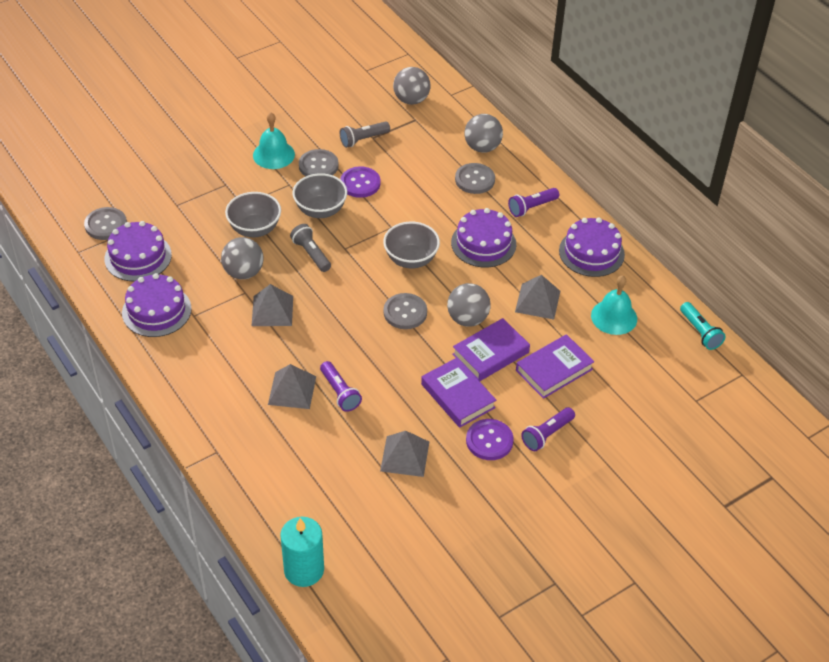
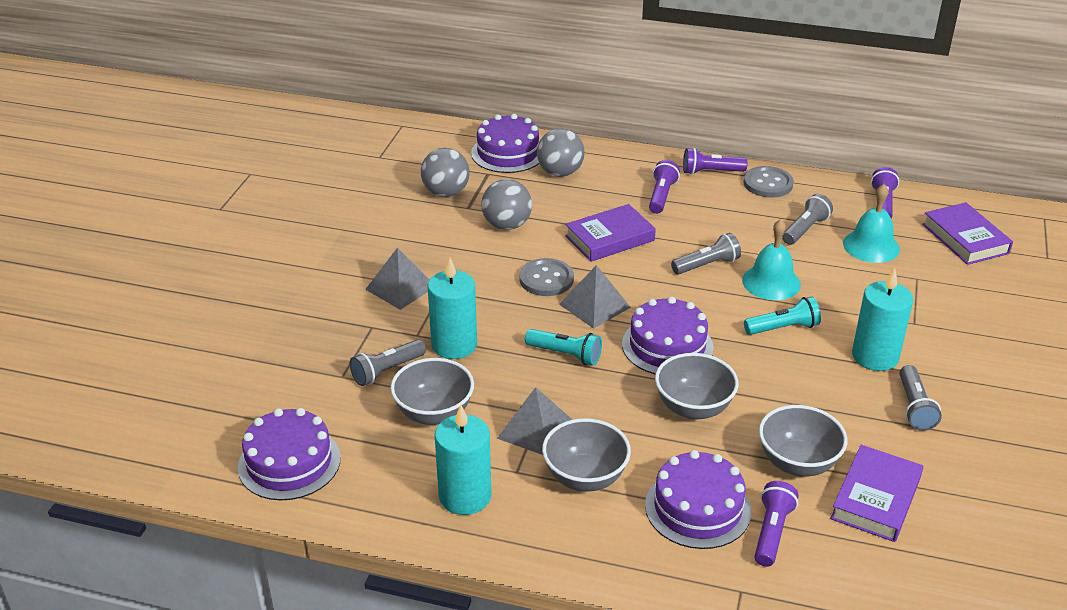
grey ball: [221,237,264,279] [393,67,431,105] [447,283,491,327] [464,114,503,153] = 4 -> [421,148,470,197] [481,179,532,230] [537,128,585,177] = 3
grey bowl: [225,192,281,238] [292,173,347,218] [383,222,440,268] = 3 -> [390,358,474,425] [542,418,631,492] [655,353,739,419] [759,405,847,477] = 4
grey button: [84,207,127,240] [299,149,339,176] [383,293,427,329] [455,163,495,194] = 4 -> [519,258,574,296] [743,166,794,198] = 2
grey flashlight: [290,224,331,272] [340,121,390,148] = 2 -> [350,339,426,386] [671,233,741,275] [782,194,833,245] [899,365,942,431] = 4
grey pyramid: [252,284,293,326] [268,364,316,409] [380,431,429,477] [515,275,560,320] = 4 -> [365,247,429,310] [497,387,572,455] [559,265,631,329] = 3
purple button: [340,166,381,198] [466,419,514,460] = 2 -> none = 0
purple flashlight: [320,361,362,412] [508,188,559,217] [521,407,575,451] = 3 -> [649,160,680,214] [683,148,748,175] [754,481,799,567] [871,167,899,218] = 4
turquoise candle: [280,517,324,587] = 1 -> [428,258,477,359] [435,404,491,515] [852,268,913,371] = 3
turquoise flashlight: [680,302,726,350] = 1 -> [525,329,602,365] [744,296,821,335] = 2

